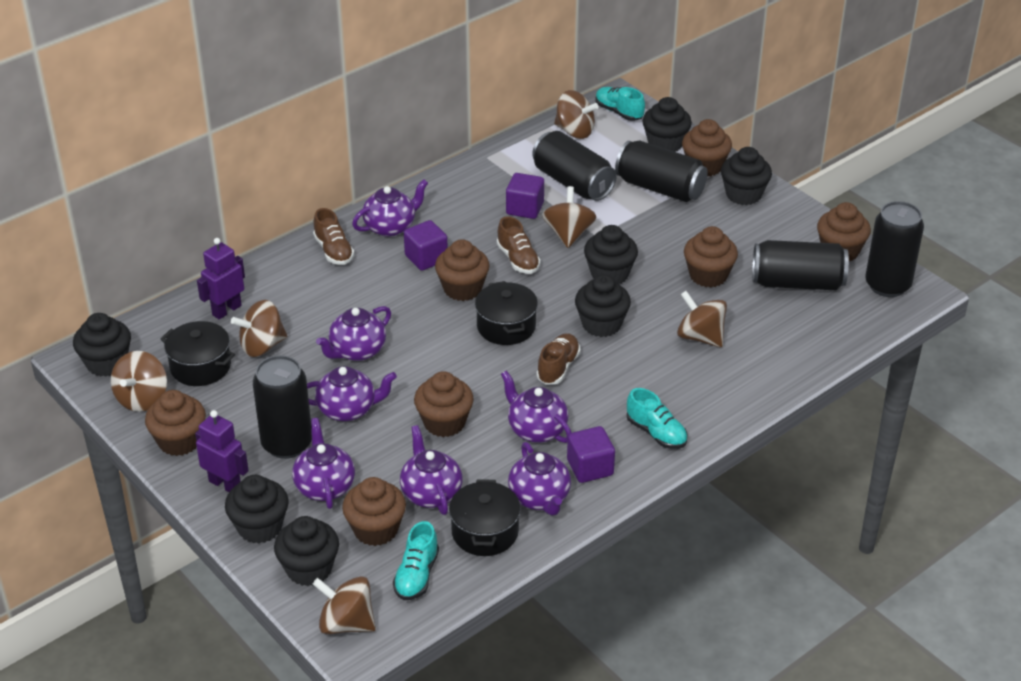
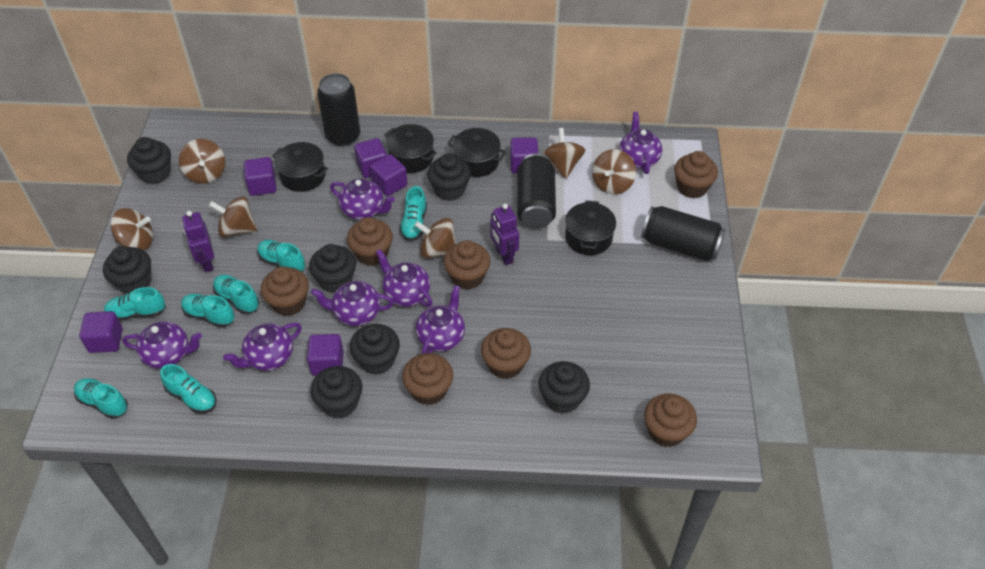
black can: [253,355,312,459] [532,131,617,201] [615,140,708,202] [752,240,849,290] [865,201,924,297] = 5 -> [317,73,360,147] [517,154,556,229] [641,206,725,261] = 3
black pot: [161,321,235,386] [449,479,521,556] [475,281,538,345] = 3 -> [272,142,328,192] [384,124,437,173] [447,128,506,177] [565,200,616,255] = 4
brown shoe: [313,208,354,265] [497,216,541,274] [536,333,581,385] = 3 -> none = 0
purple cube: [404,220,448,271] [506,173,544,219] [567,426,615,483] = 3 -> [79,311,123,353] [244,157,277,196] [307,334,344,376] [354,138,387,178] [370,154,407,196] [510,137,538,173] = 6
turquoise shoe: [393,521,439,600] [595,87,645,121] [627,388,688,449] = 3 -> [74,378,128,419] [104,287,165,321] [160,364,216,414] [181,294,234,328] [213,274,259,314] [257,240,305,272] [399,186,427,241] = 7

